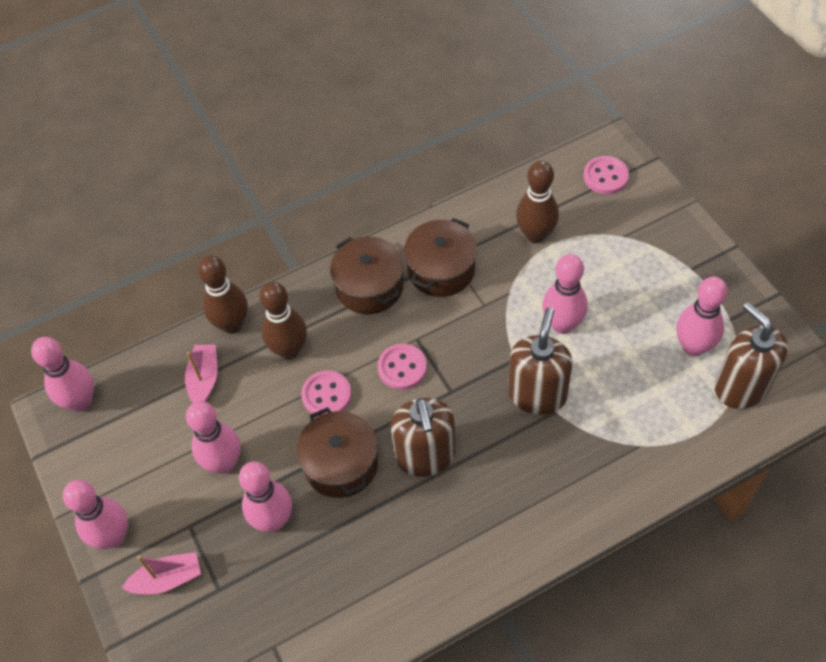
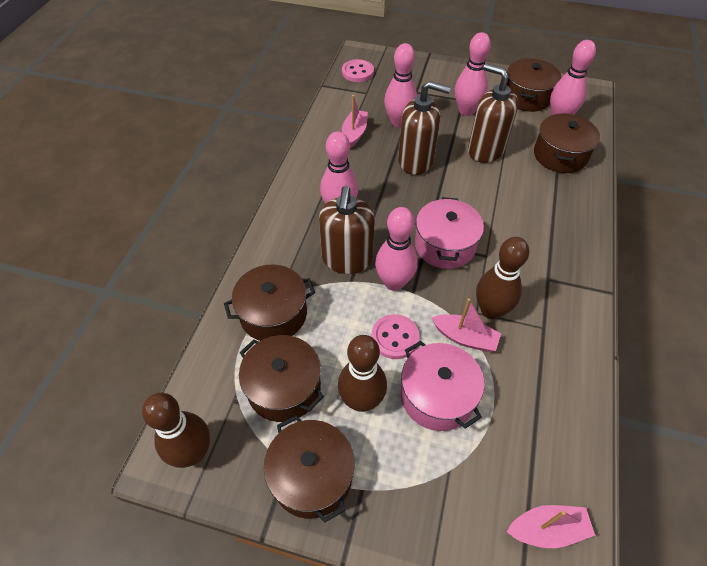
brown pot: [296,407,378,498] [330,237,403,314] [404,218,477,297] = 3 -> [224,265,315,341] [239,335,324,422] [264,415,355,523] [507,58,561,112] [534,113,600,173] = 5
pink boat: [122,552,201,594] [185,344,218,403] = 2 -> [342,95,368,148] [432,298,501,352] [507,505,596,548] = 3
pink bowling pin: [31,337,94,411] [63,480,128,549] [186,401,241,474] [239,461,292,532] [542,254,588,334] [676,277,728,356] = 6 -> [320,132,358,204] [375,207,418,291] [384,43,417,127] [455,32,491,116] [550,40,596,115] = 5
pink button: [301,371,351,417] [377,344,427,390] [583,156,629,194] = 3 -> [342,59,374,82] [371,314,420,359] = 2
pink pot: none = 0 -> [401,341,484,431] [415,197,484,269] = 2

